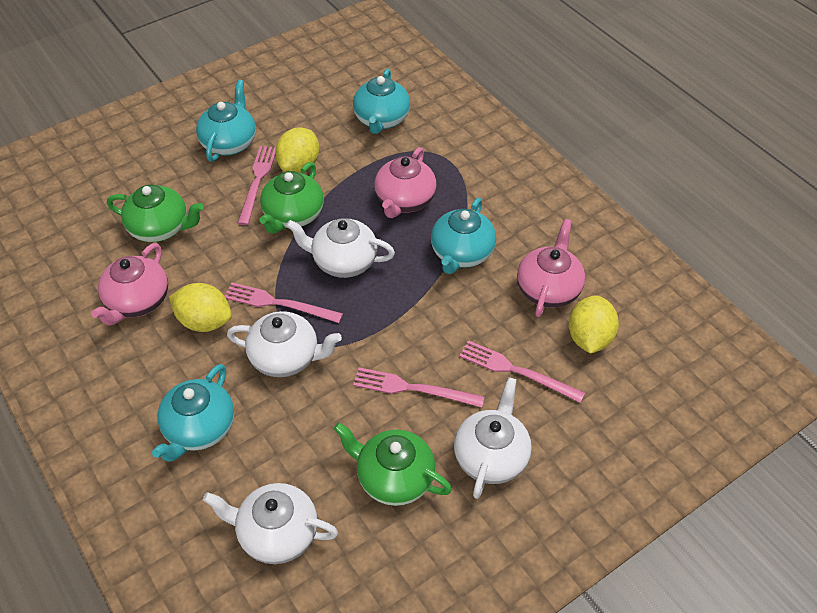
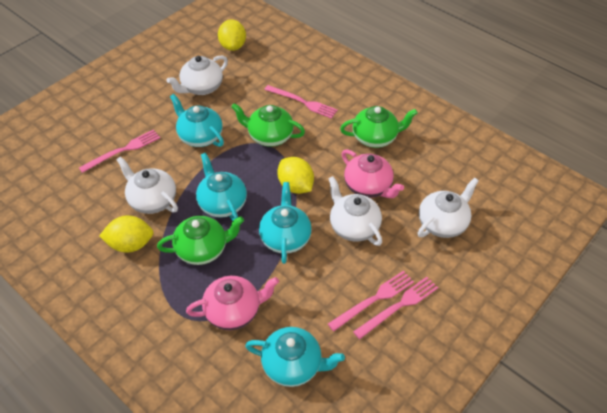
pink teapot: [91,243,168,325] [374,147,436,218] [517,219,585,317] = 3 -> [186,276,279,330] [342,149,404,198] = 2

